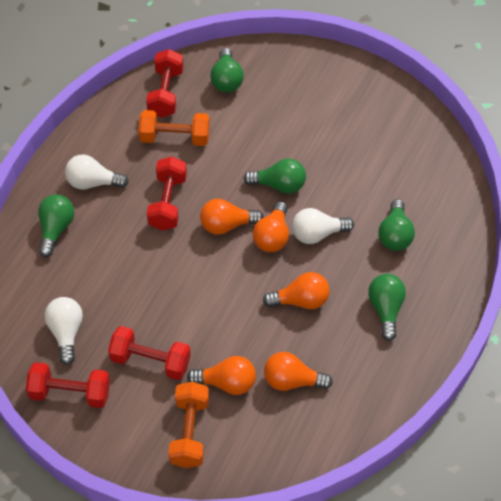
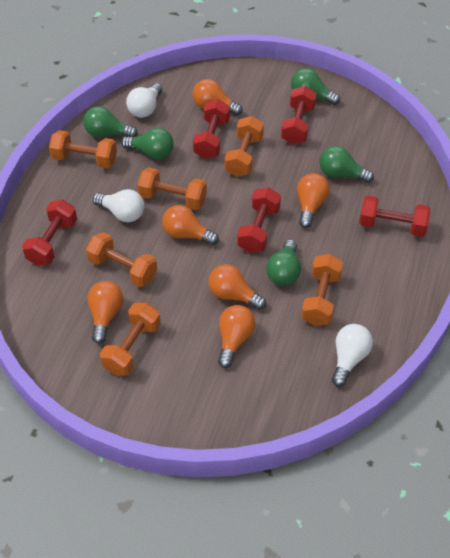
orange dumbbell: [138,110,210,146] [168,382,209,468] = 2 -> [49,130,117,168] [86,232,157,287] [100,303,161,376] [138,168,207,210] [225,116,264,177] [301,254,343,326] = 6
orange light bulb: [187,356,256,395] [200,199,264,235] [253,202,289,252] [263,272,330,309] [264,352,333,391] = 5 -> [87,281,123,344] [162,205,219,245] [193,79,243,116] [208,264,266,310] [218,305,256,368] [297,173,330,228] = 6
red dumbbell: [26,362,110,408] [108,326,191,380] [146,49,184,118] [147,157,187,231] = 4 -> [22,200,77,266] [193,99,230,159] [237,187,281,253] [281,86,317,144] [359,195,430,237] = 5

